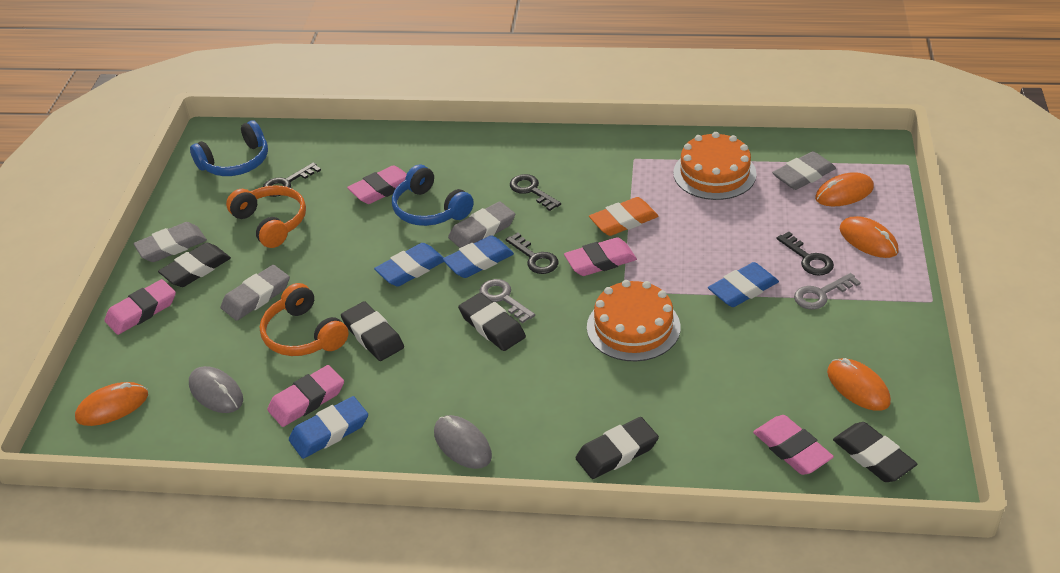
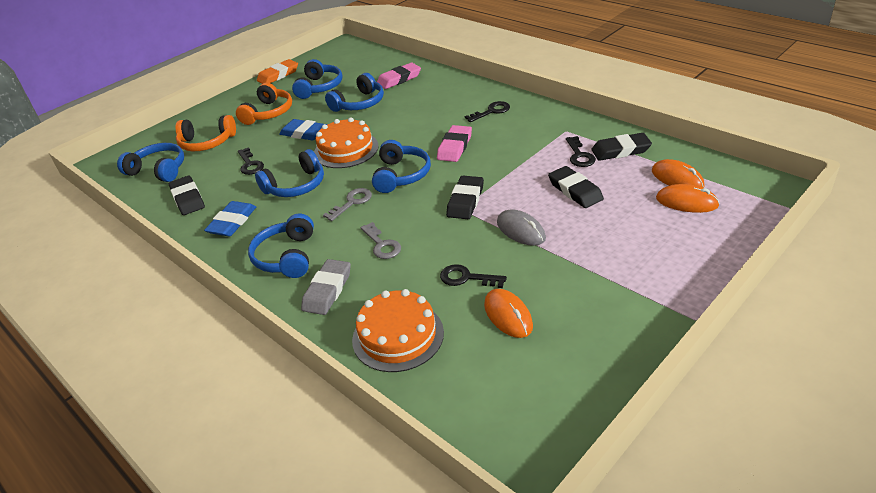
black eraser: [158,243,231,287] [341,301,404,361] [458,293,526,351] [575,417,659,479] [833,422,917,482] = 5 -> [169,176,205,215] [446,176,484,219] [548,166,604,208] [591,133,652,161] = 4
blue eraser: [289,396,368,459] [374,243,444,287] [442,235,514,278] [708,262,779,307] = 4 -> [204,201,256,236] [279,119,327,141] = 2
blue headphones: [190,120,268,176] [392,165,474,226] = 2 -> [117,143,184,182] [248,214,314,278] [255,149,324,197] [292,59,343,99] [325,73,384,112] [372,140,431,193] = 6
grey eraser: [133,222,207,262] [221,265,290,321] [448,201,515,248] [772,151,836,190] = 4 -> [301,259,351,315] = 1
grey mouse: [189,366,243,413] [434,415,492,469] = 2 -> [497,209,546,246] = 1
orange mouse: [75,382,148,426] [815,172,874,206] [827,358,891,411] [840,216,898,258] = 4 -> [484,289,533,338] [652,159,705,188] [656,184,720,213] = 3
pink eraser: [104,279,176,335] [267,365,344,427] [347,165,407,204] [564,237,637,276] [753,415,834,475] = 5 -> [377,63,421,89] [437,125,472,162] = 2

